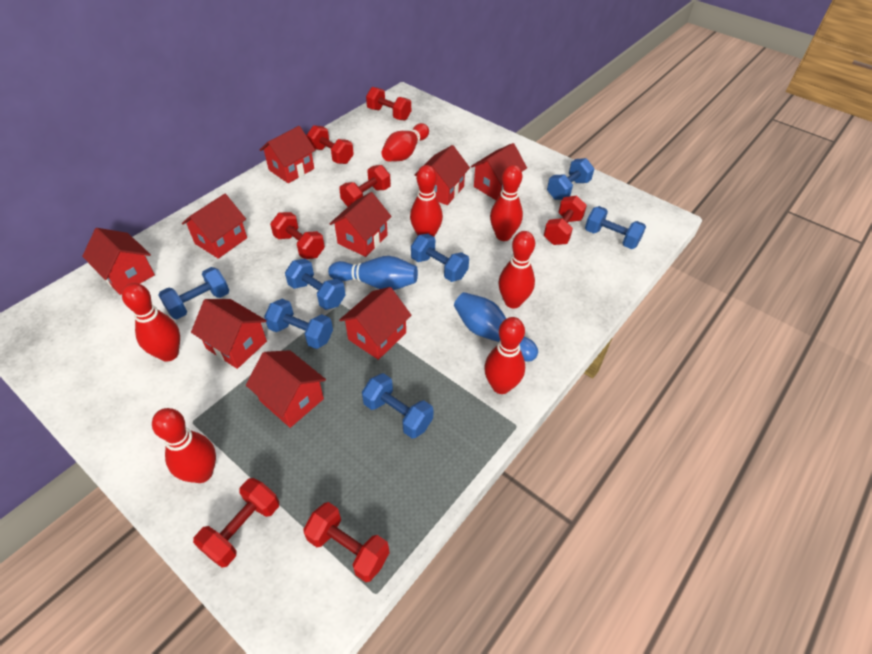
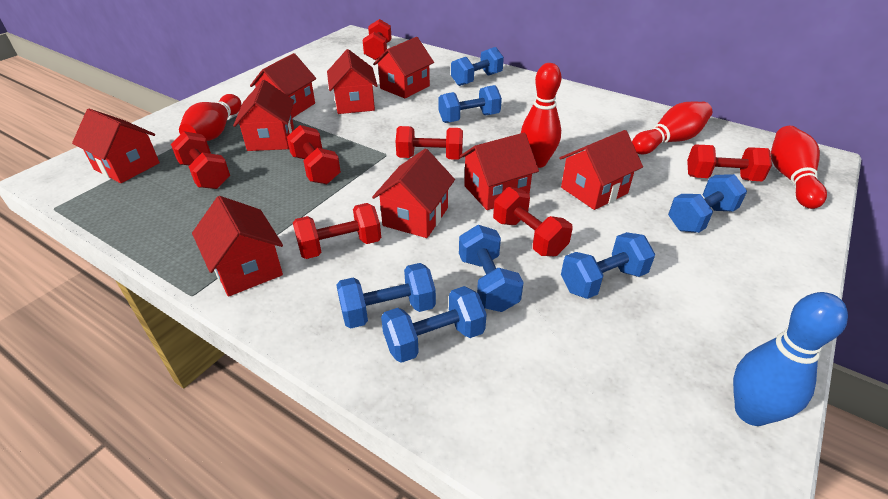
blue bowling pin: [328,256,418,290] [454,292,538,362] = 2 -> [733,292,848,426] = 1
red bowling pin: [122,283,180,362] [152,408,216,483] [381,123,429,161] [410,165,443,237] [484,317,525,394] [490,165,523,241] [498,231,535,309] = 7 -> [179,94,241,141] [521,63,561,168] [632,102,712,154] [771,126,827,209] = 4

